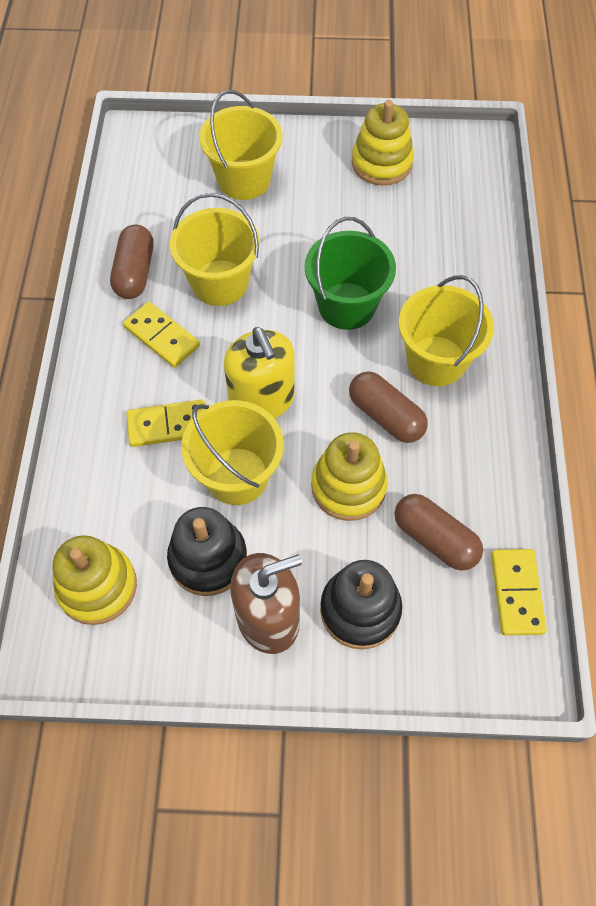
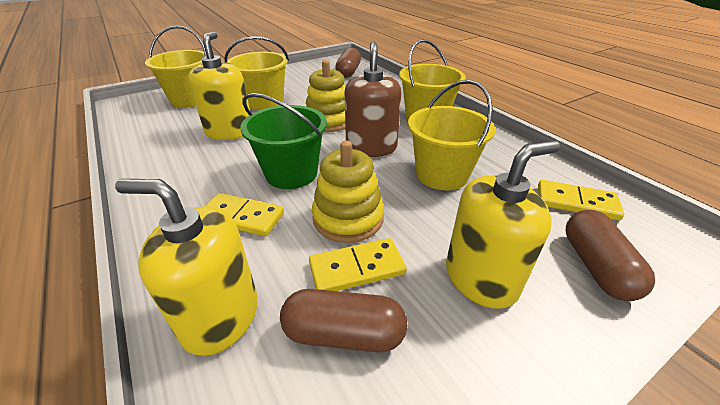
black stacking toy: [167,507,247,596] [320,560,402,649] = 2 -> none = 0
yellow soap dispenser: [224,327,295,419] = 1 -> [115,179,258,356] [188,32,250,140] [446,140,560,309] = 3
yellow stacking toy: [53,535,137,625] [311,432,388,521] [352,100,414,186] = 3 -> [306,60,346,132] [312,141,384,243] = 2

